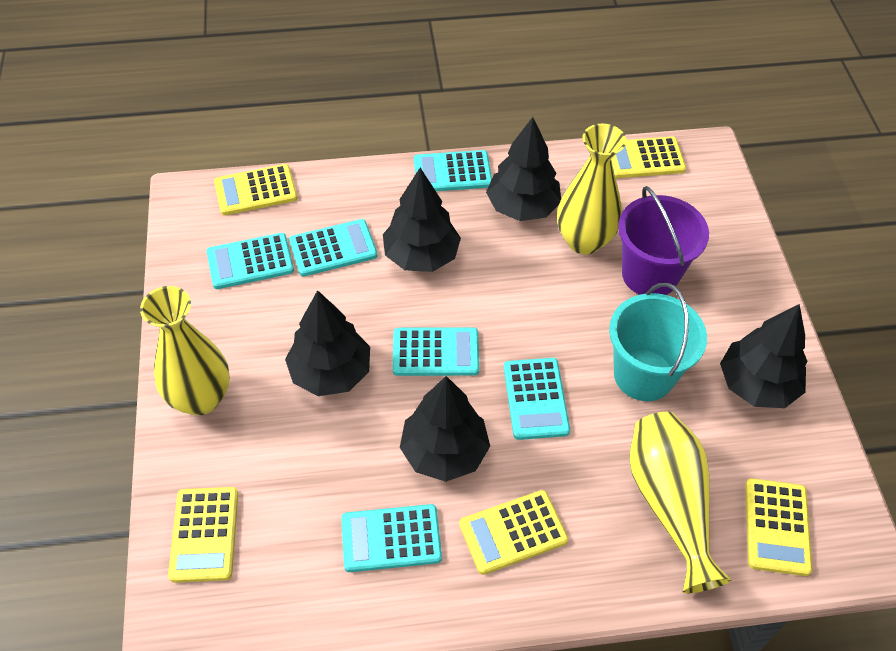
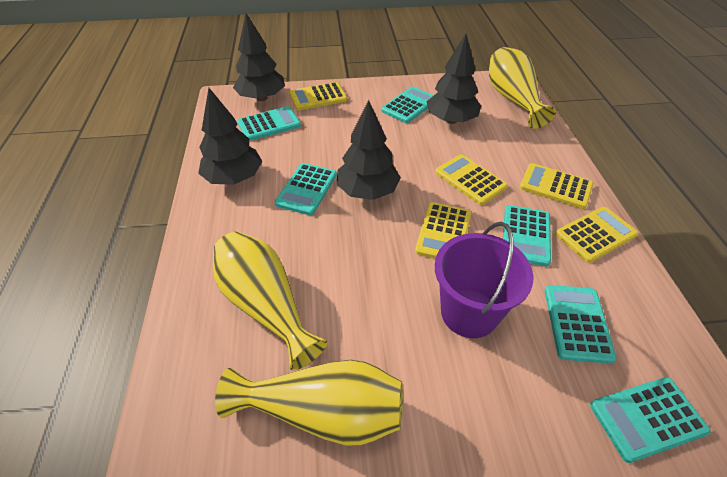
black tree: [285,290,370,396] [383,168,461,272] [400,376,490,482] [486,117,561,221] [720,304,808,408] = 5 -> [198,88,262,185] [233,13,285,101] [336,100,401,200] [427,34,481,124] = 4
turquoise bucket: [609,283,707,401] = 1 -> none = 0

